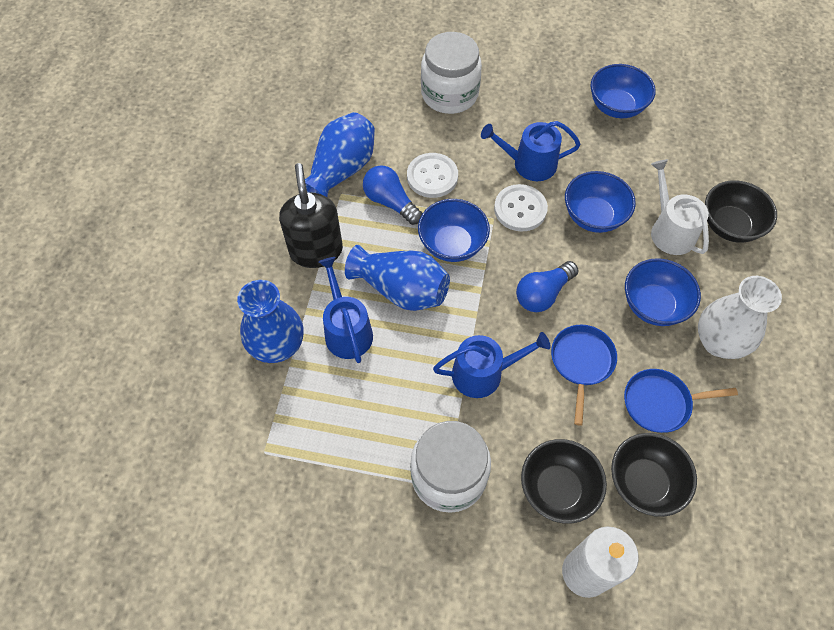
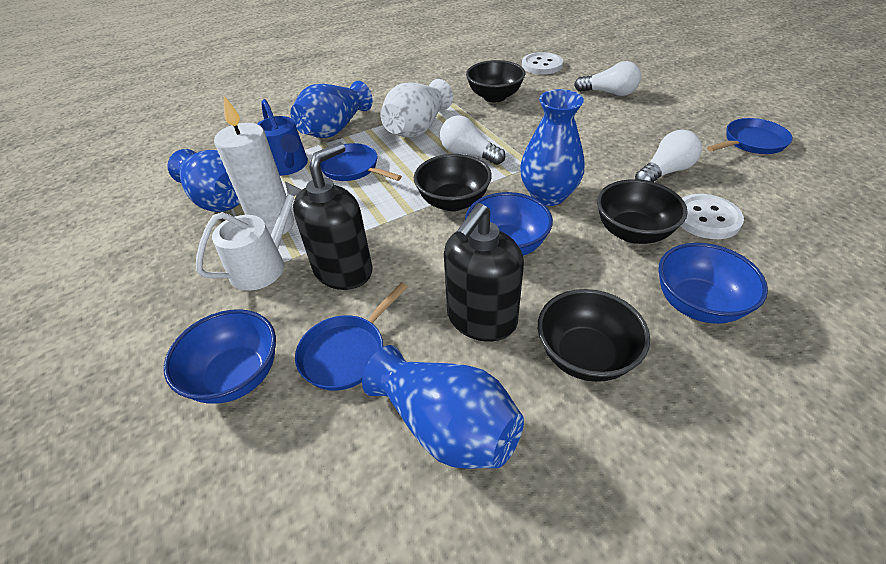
black bowl: [521,439,607,524] [611,433,697,517] [705,180,777,243] = 3 -> [414,154,492,211] [466,60,525,102] [538,289,650,382] [597,179,688,244] = 4
black soap dispenser: [279,163,343,268] = 1 -> [293,142,373,290] [444,203,524,342] = 2
blue bowl: [418,199,490,262] [565,171,636,233] [590,64,656,118] [625,258,701,326] = 4 -> [164,309,276,404] [465,192,553,256] [658,243,768,324] = 3
blue light bulb: [363,165,423,225] [516,261,578,312] = 2 -> none = 0
blue pan: [551,325,617,426] [624,369,738,433] = 2 -> [295,282,408,391] [320,143,402,181] [707,118,793,154] = 3
blue vase: [237,280,304,363] [305,112,375,197] [345,245,450,311] = 3 -> [168,149,240,212] [290,81,373,138] [362,345,524,469] [520,89,584,206] = 4
blue watering can: [318,257,373,363] [433,332,551,398] [481,121,581,181] = 3 -> [257,99,308,176] = 1
white jar: [410,421,491,513] [421,32,482,114] = 2 -> none = 0
white light bulb: none = 0 -> [440,115,505,165] [574,61,641,96] [635,130,702,182] = 3

